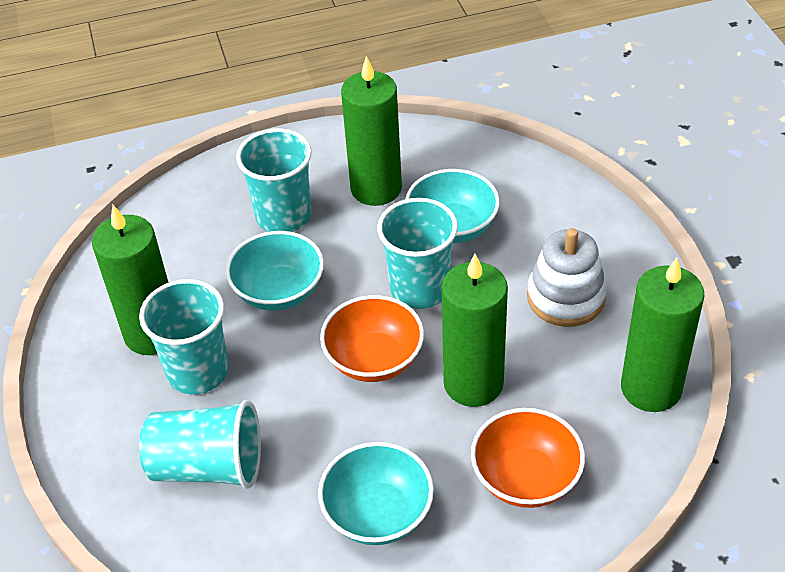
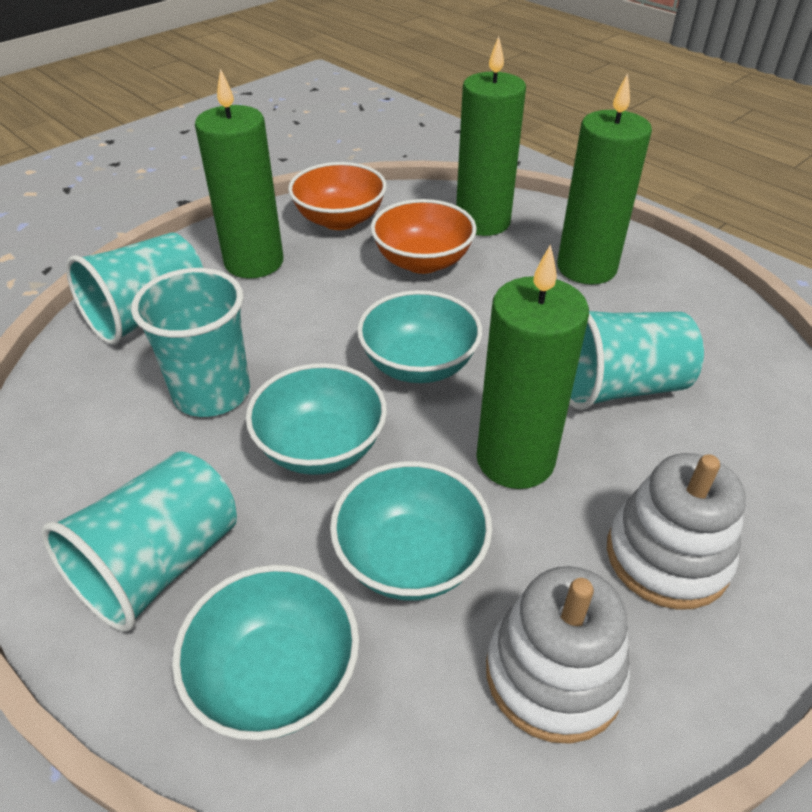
turquoise bowl: [226,231,324,311] [318,442,434,545] [405,169,500,243] = 3 -> [172,565,359,740] [246,363,387,475] [330,461,492,601] [357,290,482,383] = 4
white stacking toy: [527,228,607,327] = 1 -> [486,566,630,744] [607,453,746,610] = 2

